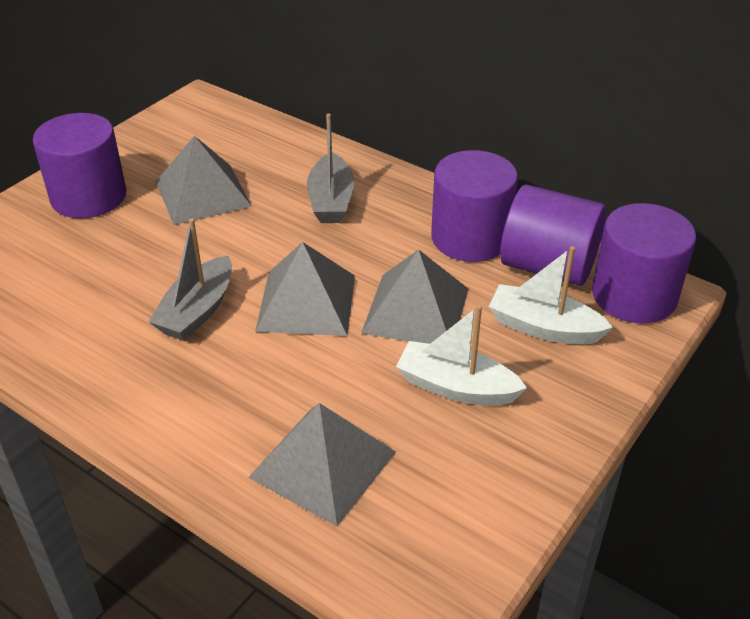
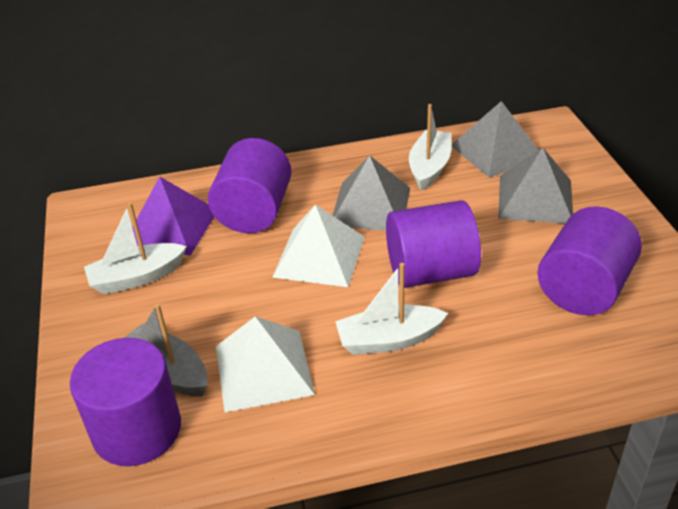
grey boat: [148,218,232,341] [307,113,354,223] = 2 -> [124,304,208,396] = 1
grey pyramid: [156,136,252,225] [248,403,396,526] [255,242,355,336] [361,249,468,344] = 4 -> [332,155,410,231] [451,101,538,178] [498,147,573,223] = 3
purple pyramid: none = 0 -> [132,177,214,256] = 1
white boat: [396,305,527,405] [488,246,613,344] = 2 -> [84,202,187,294] [335,263,448,355] [409,104,451,191] = 3
white pyramid: none = 0 -> [216,316,315,412] [272,204,365,287] = 2

